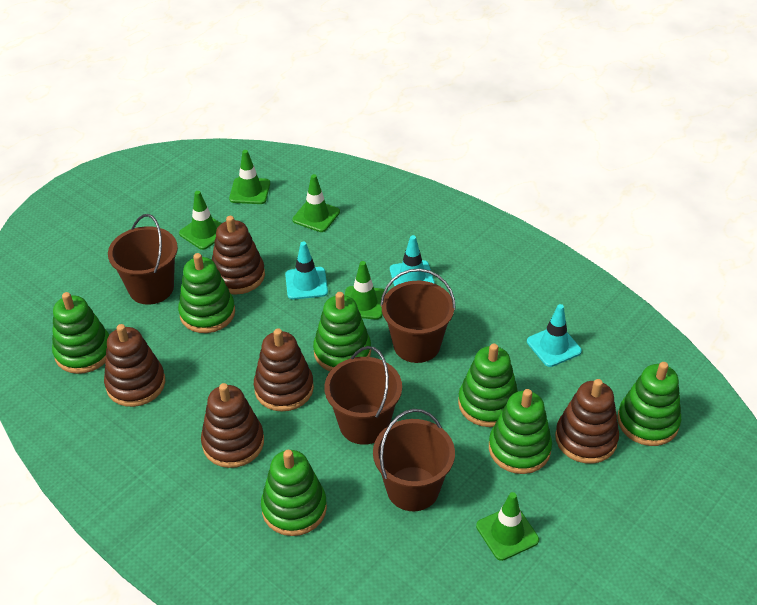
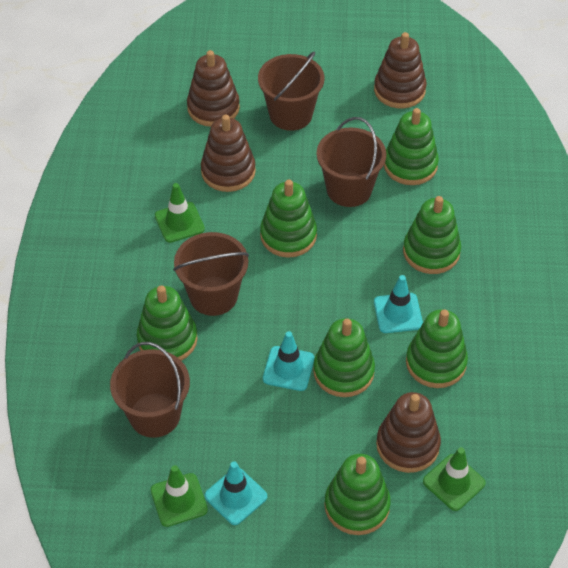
brown stacking toy: [104,324,165,407] [201,383,264,468] [212,216,265,295] [254,328,314,411] [555,379,619,464] = 5 -> [187,50,240,127] [201,115,256,192] [374,32,427,109] [376,392,441,473] = 4
green traffic cone: [179,191,222,250] [229,150,270,204] [292,174,340,232] [345,261,384,320] [476,492,539,561] = 5 -> [151,465,208,527] [155,183,205,243] [423,447,486,511] = 3

